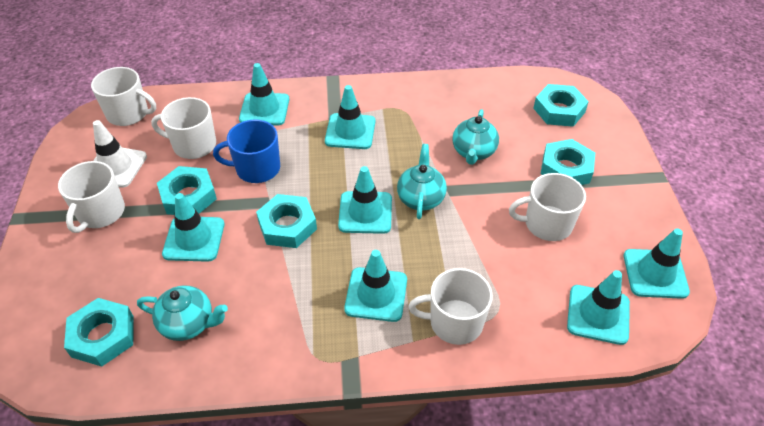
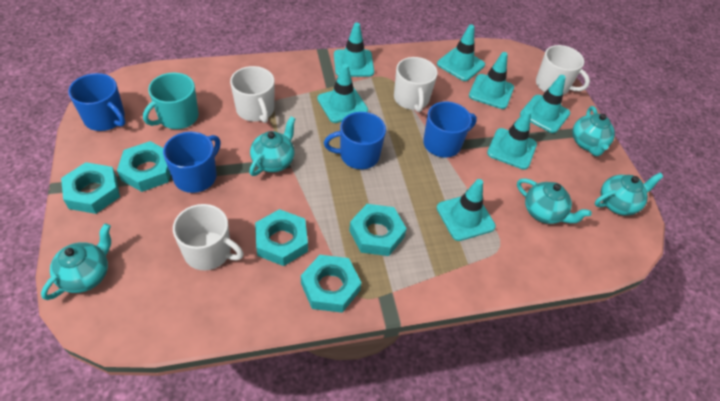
blue mug: [213,120,280,183] = 1 -> [68,73,125,131] [163,132,221,193] [324,112,386,169] [423,102,477,158] = 4
turquoise mug: none = 0 -> [143,73,199,129] = 1
turquoise teapot: [137,285,228,341] [397,144,447,219] [452,109,499,165] = 3 -> [41,223,111,300] [249,116,296,176] [517,178,592,224] [572,106,615,156] [595,173,663,216] = 5
white mug: [58,161,125,233] [91,67,156,126] [151,97,216,159] [408,268,493,345] [509,173,586,241] = 5 -> [173,204,244,271] [230,66,275,123] [394,57,438,112] [536,45,590,95] = 4
white traffic cone: [93,120,147,187] = 1 -> none = 0

